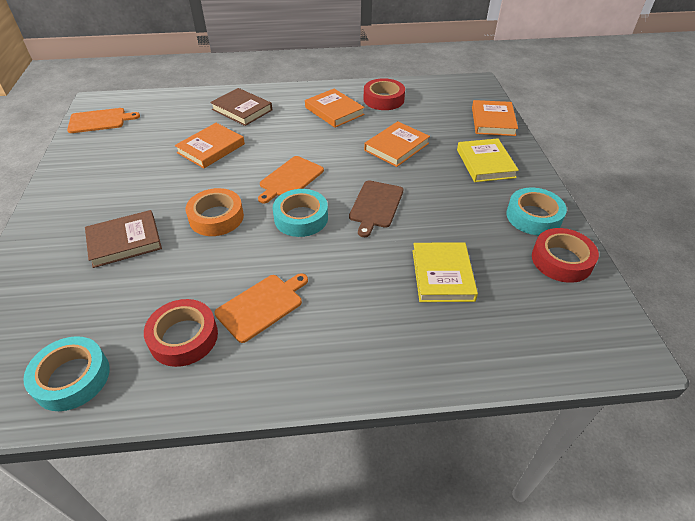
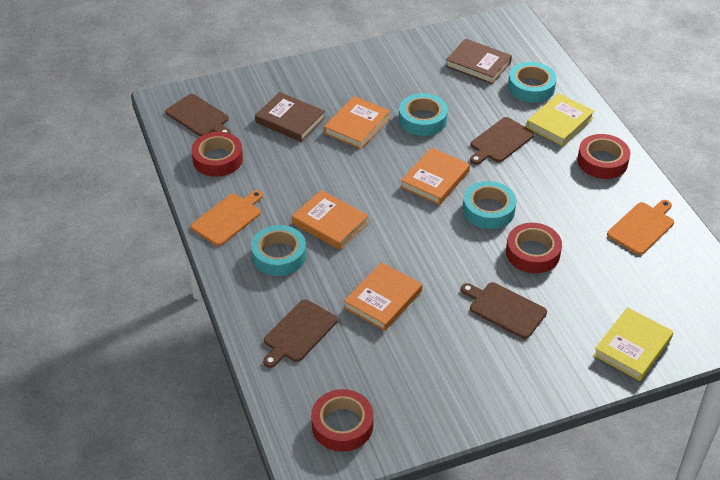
brown cutting board: [349,180,403,237] = 1 -> [165,94,231,137] [263,299,338,368] [461,282,547,339] [470,117,534,165] = 4
orange cutting board: [67,108,140,133] [215,273,308,343] [258,156,324,203] = 3 -> [191,190,263,246] [607,200,674,255] = 2
orange tape: [186,188,244,236] = 1 -> none = 0
red tape: [144,299,218,367] [364,78,405,110] [532,228,599,283] = 3 -> [191,132,243,177] [311,389,374,452] [506,223,562,273] [577,134,630,179] = 4
turquoise tape: [23,336,110,411] [273,189,328,237] [506,188,567,235] = 3 -> [251,225,306,276] [399,93,448,136] [463,181,517,229] [508,62,557,103] = 4

